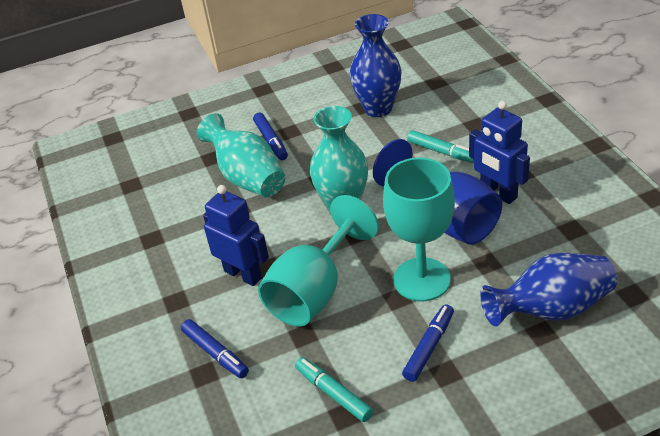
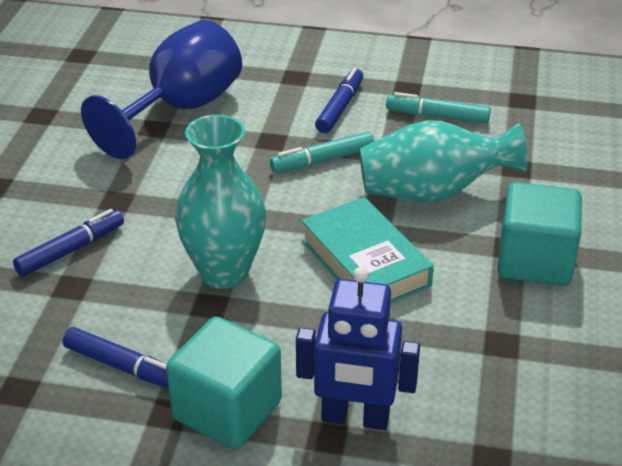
blue robot: [203,185,269,286] [469,101,530,204] = 2 -> [296,267,420,430] = 1
blue vase: [350,14,402,117] [480,253,617,327] = 2 -> none = 0
turquoise book: none = 0 -> [301,197,434,304] = 1
turquoise cube: none = 0 -> [166,317,282,449] [497,182,582,286] = 2
turquoise goblet: [258,195,379,327] [383,157,455,301] = 2 -> none = 0

